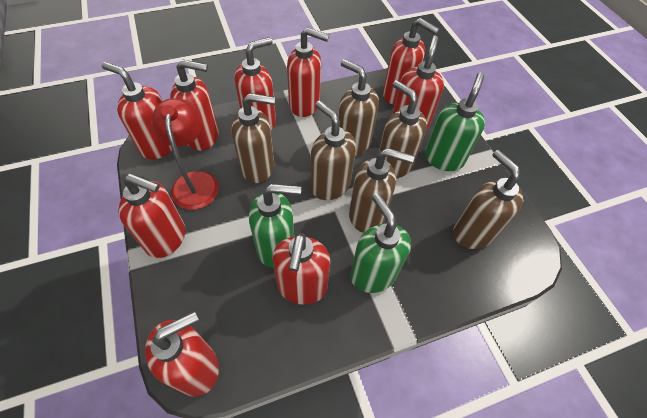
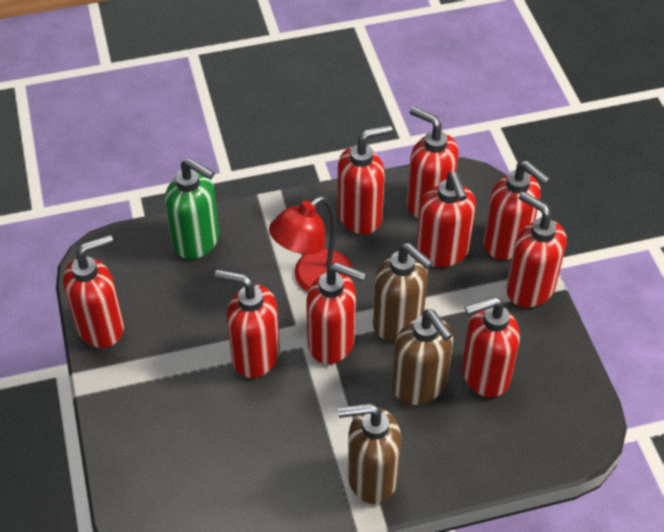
brown soap dispenser: [232,93,275,183] [311,101,356,200] [338,59,379,156] [349,148,414,233] [379,80,427,178] [453,150,523,249] = 6 -> [338,403,401,504] [373,243,433,341] [392,309,453,405] = 3
green soap dispenser: [249,184,301,268] [350,194,411,293] [425,73,485,171] = 3 -> [165,158,219,259] = 1

